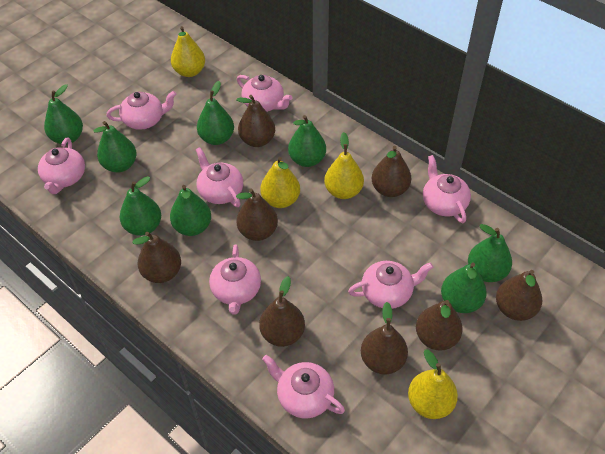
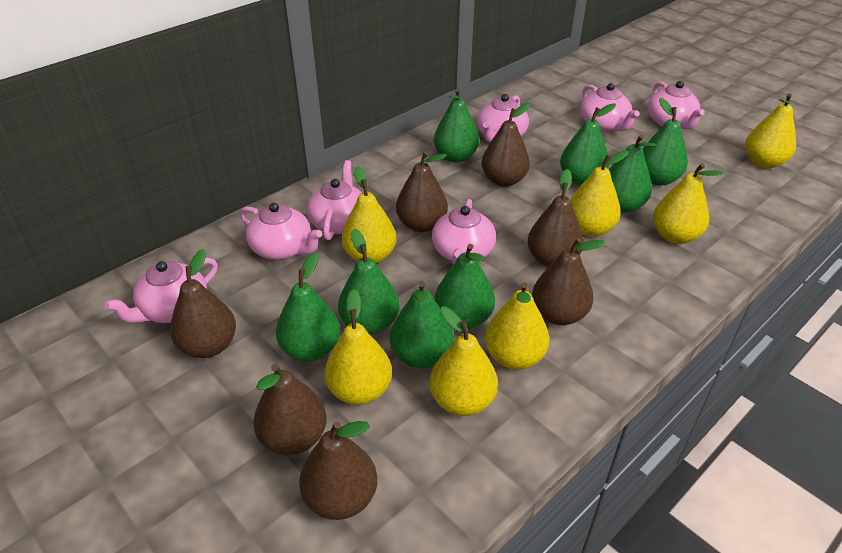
brown pear: [133,232,181,283] [236,95,275,147] [236,189,278,241] [259,276,305,347] [361,302,408,375] [372,146,411,197] [416,300,463,351] [496,270,542,321] = 8 -> [170,249,236,358] [253,364,327,455] [299,421,377,520] [396,151,448,232] [482,102,530,187] [527,169,584,267] [532,238,605,325] = 7
pink teapot: [38,138,85,194] [107,91,177,130] [195,147,243,207] [209,244,261,315] [237,75,293,112] [262,355,345,418] [348,261,433,309] [423,155,471,223] = 8 -> [104,258,218,323] [240,203,322,260] [307,160,362,240] [432,199,496,264] [477,94,529,142] [580,83,640,131] [647,81,705,129] = 7
yellow pear: [171,26,205,77] [260,157,300,208] [324,132,364,199] [408,349,458,419] = 4 -> [324,289,392,405] [341,166,396,263] [430,307,498,416] [484,282,549,370] [570,150,629,237] [653,163,723,244] [745,93,796,168] = 7

